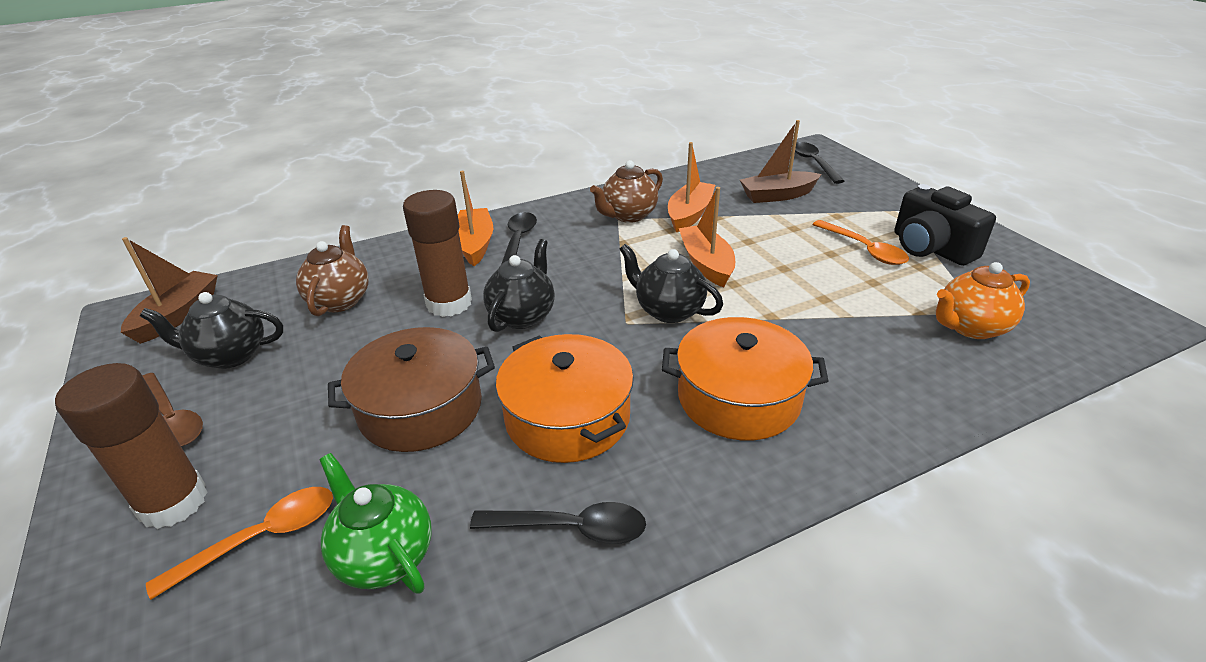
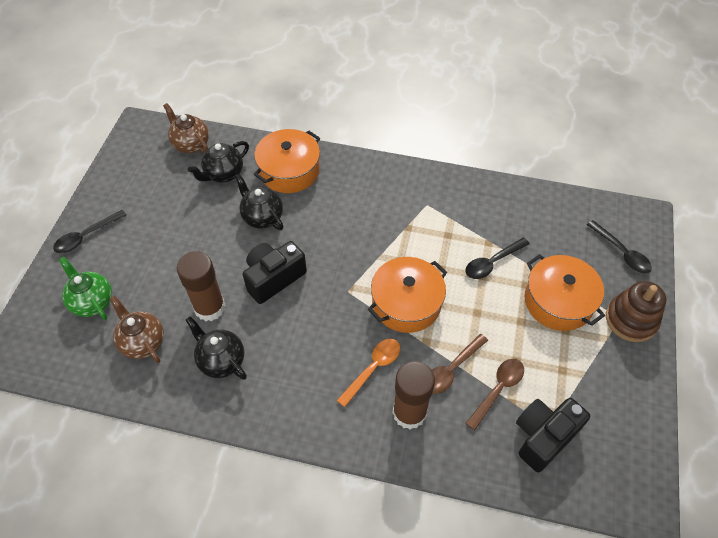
black camera: [895,184,996,266] = 1 -> [243,241,307,304] [516,398,590,472] = 2
brown boat: [121,237,218,344] [740,120,821,203] = 2 -> none = 0
brown pot: [328,327,495,452] = 1 -> none = 0
brown spoon: [142,373,203,447] = 1 -> [432,334,488,394] [465,359,524,431] = 2
brown stacking toy: none = 0 -> [606,281,666,342] = 1
orange boat: [458,171,493,266] [668,142,715,232] [679,187,735,287] = 3 -> none = 0
orange pot: [496,334,634,463] [662,317,828,441] = 2 -> [254,129,320,193] [368,257,447,333] [524,254,605,331] = 3
orange spoon: [146,487,333,600] [812,220,909,265] = 2 -> [336,339,400,407] = 1
orange teapot: [936,262,1030,339] = 1 -> none = 0

